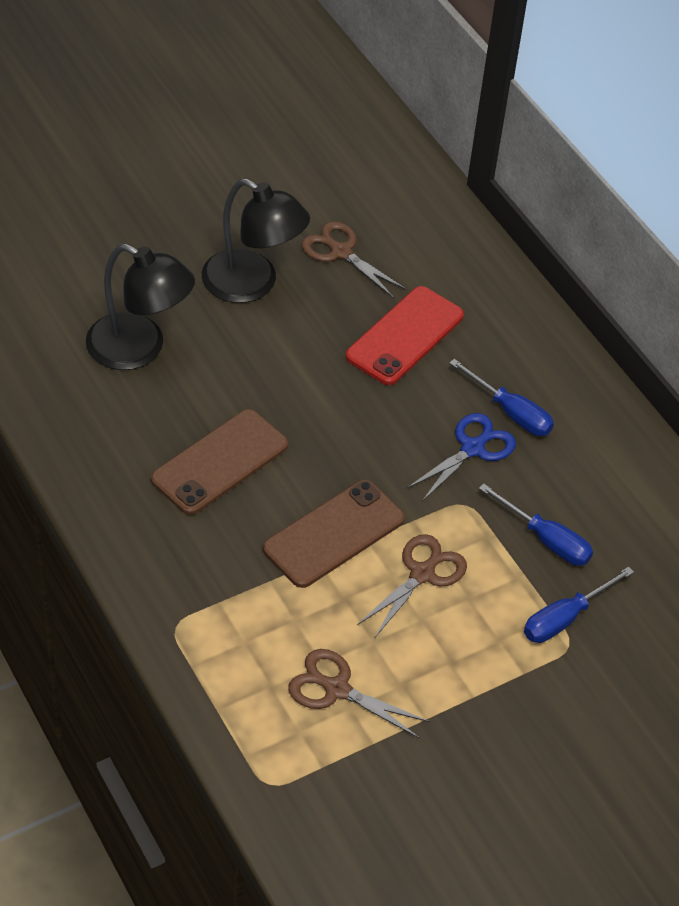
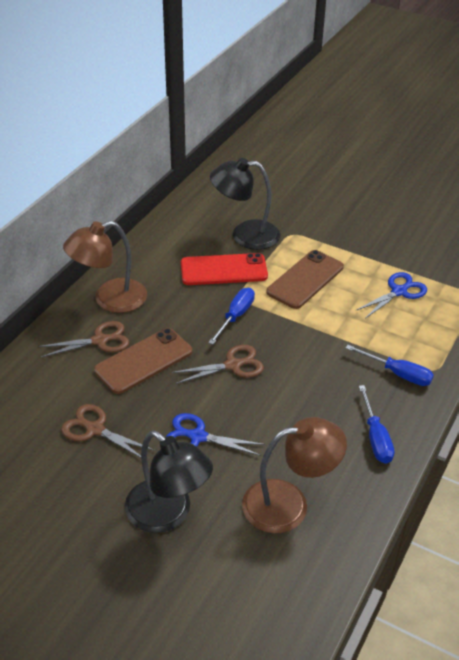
blue scissors: [407,413,516,501] = 1 -> [166,413,265,456] [355,272,427,319] = 2
brown lamp: none = 0 -> [63,221,147,313] [242,417,347,533] = 2

